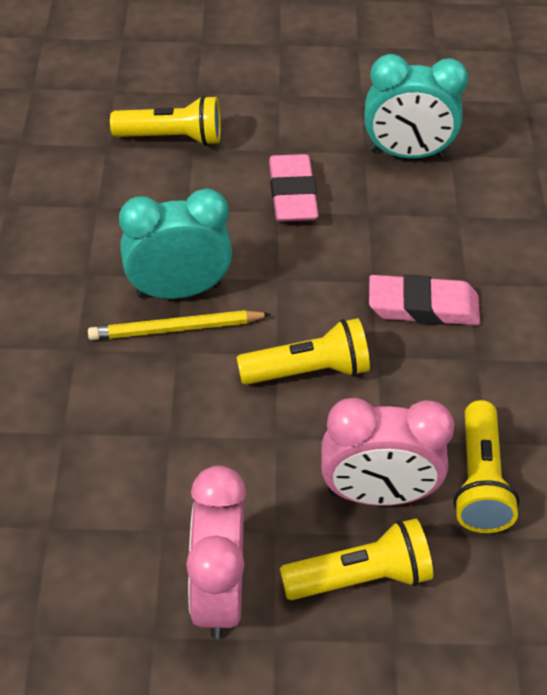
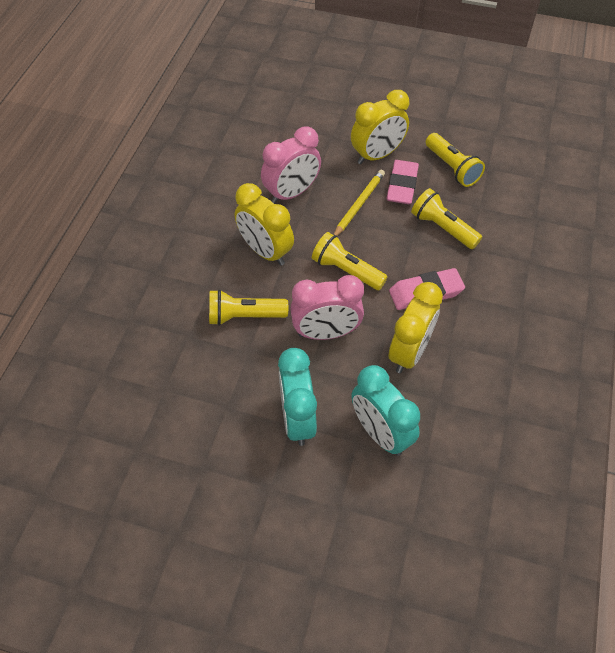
yellow clock: none = 0 -> [235,183,294,266] [351,90,409,164] [389,282,443,373] = 3

